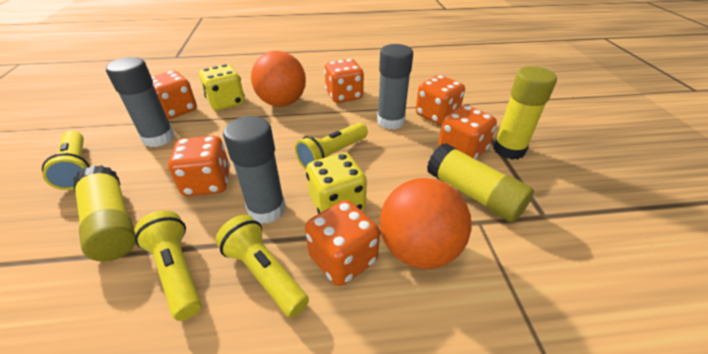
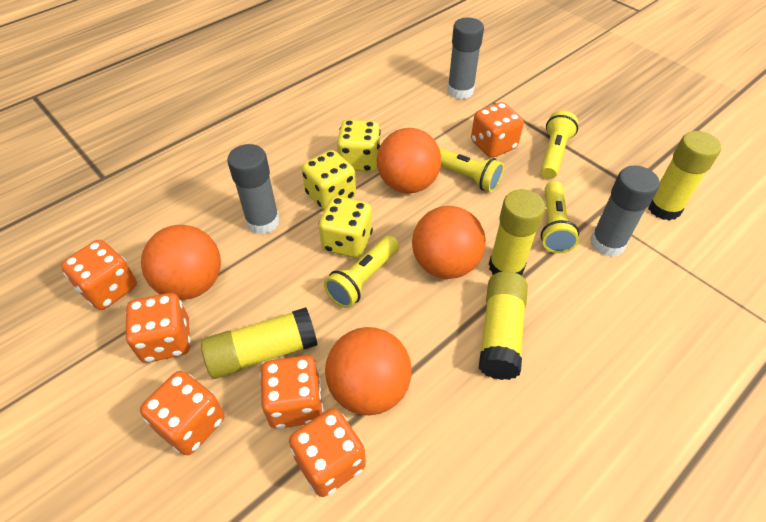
orange ball: [251,51,306,107] [380,178,472,269] = 2 -> [141,225,221,300] [325,327,412,415] [377,128,441,193] [412,206,486,279] = 4
yellow dice: [199,64,245,110] [306,153,367,214] = 2 -> [302,150,356,210] [319,196,373,258] [337,120,381,172] = 3
yellow glue stick: [73,165,136,261] [427,143,534,222] [493,66,557,160] = 3 -> [201,307,318,379] [478,271,528,380] [489,189,545,276] [648,131,721,221] = 4

